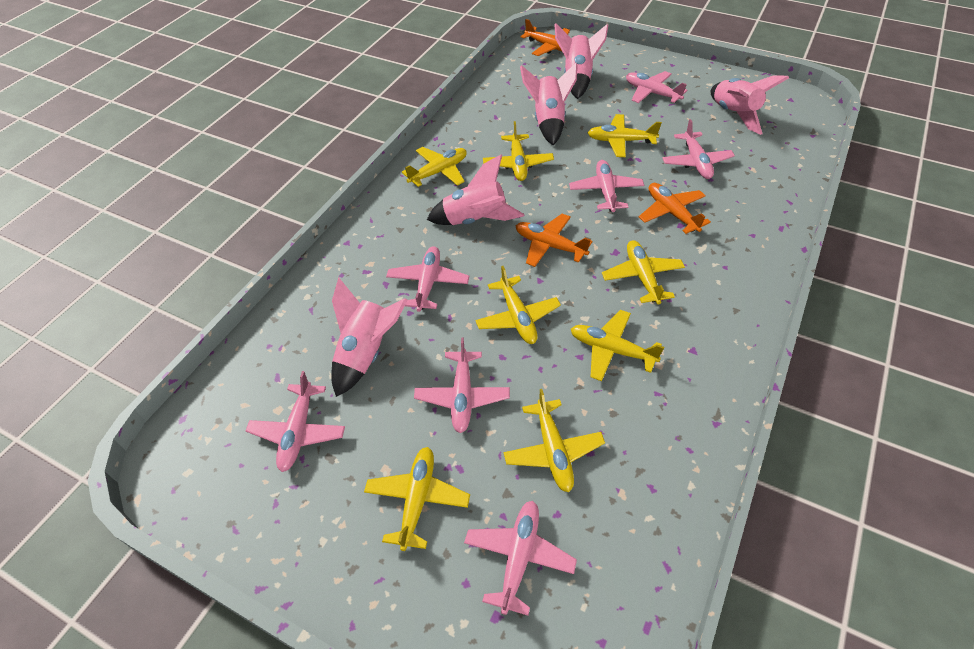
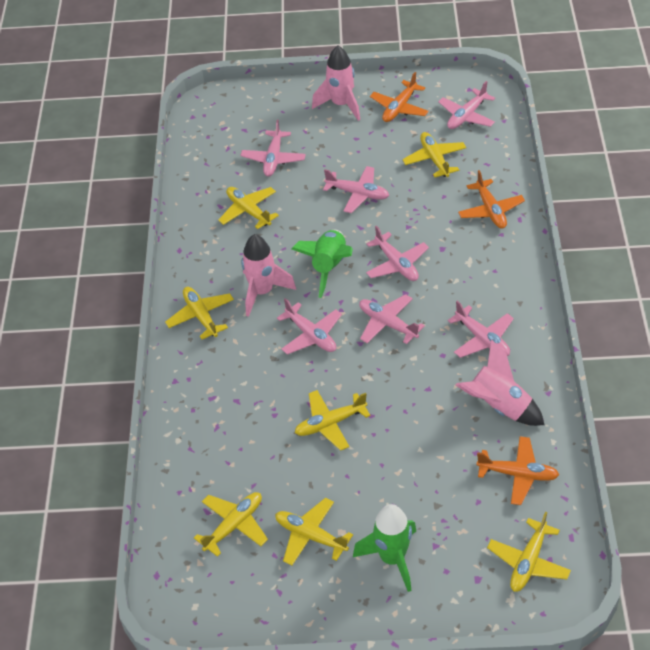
green rocket: none = 0 -> [292,230,353,298] [353,504,416,592] = 2
pink rocket: [331,278,407,397] [427,155,524,225] [520,63,577,145] [554,23,608,99] [710,75,789,135] = 5 -> [241,234,296,317] [312,46,360,121] [455,339,544,426] = 3
yellow plane: [364,447,470,551] [402,147,467,187] [475,266,561,344] [483,121,554,181] [503,389,605,492] [571,310,664,381] [588,114,662,157] [602,240,685,305] = 8 -> [165,287,234,339] [194,492,268,557] [218,187,279,229] [275,498,353,566] [295,390,371,451] [402,132,466,177] [487,512,571,592] = 7

